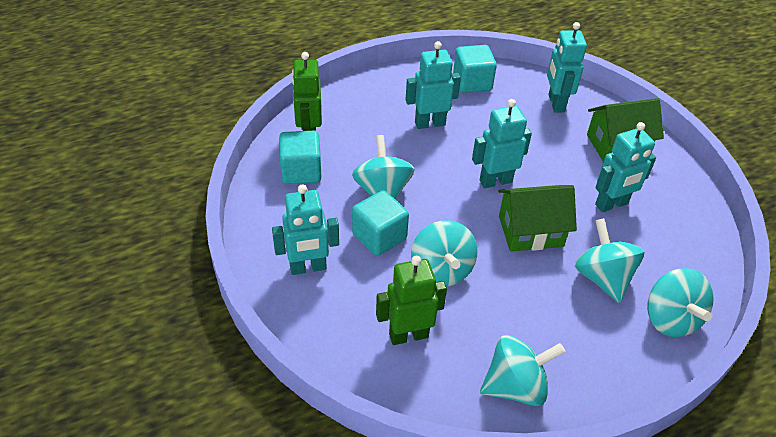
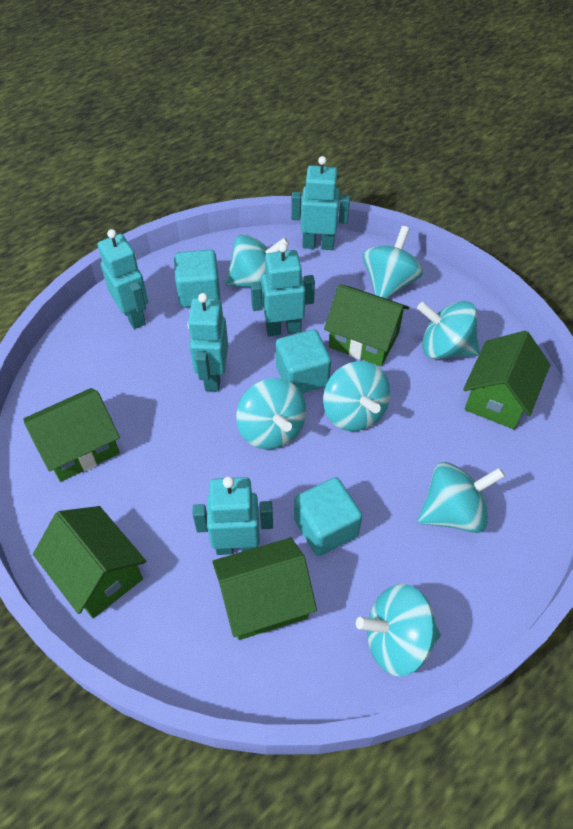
green house: [498,185,577,252] [587,98,664,162] = 2 -> [23,388,120,482] [33,506,146,618] [212,538,317,640] [324,284,409,366] [463,331,550,429] = 5
green robot: [292,52,322,131] [376,256,447,345] = 2 -> none = 0
turquoise spinning top: [352,135,415,200] [411,220,477,287] [480,335,565,406] [575,218,644,303] [647,268,714,337] = 5 -> [225,234,289,287] [236,378,306,449] [323,361,390,431] [356,584,441,676] [363,226,423,299] [417,301,480,359] [418,462,505,533] = 7

